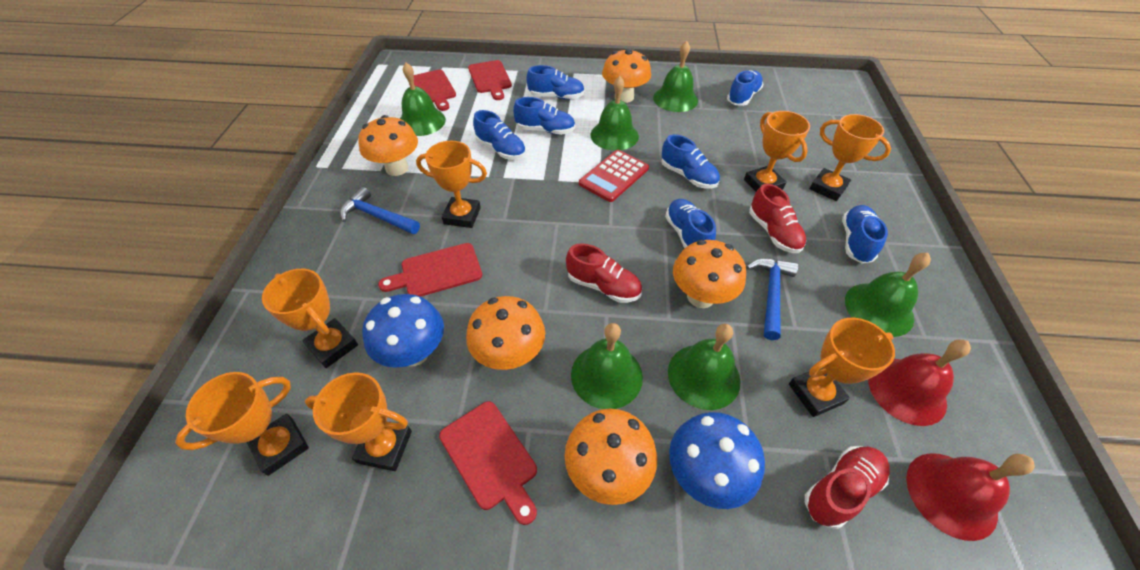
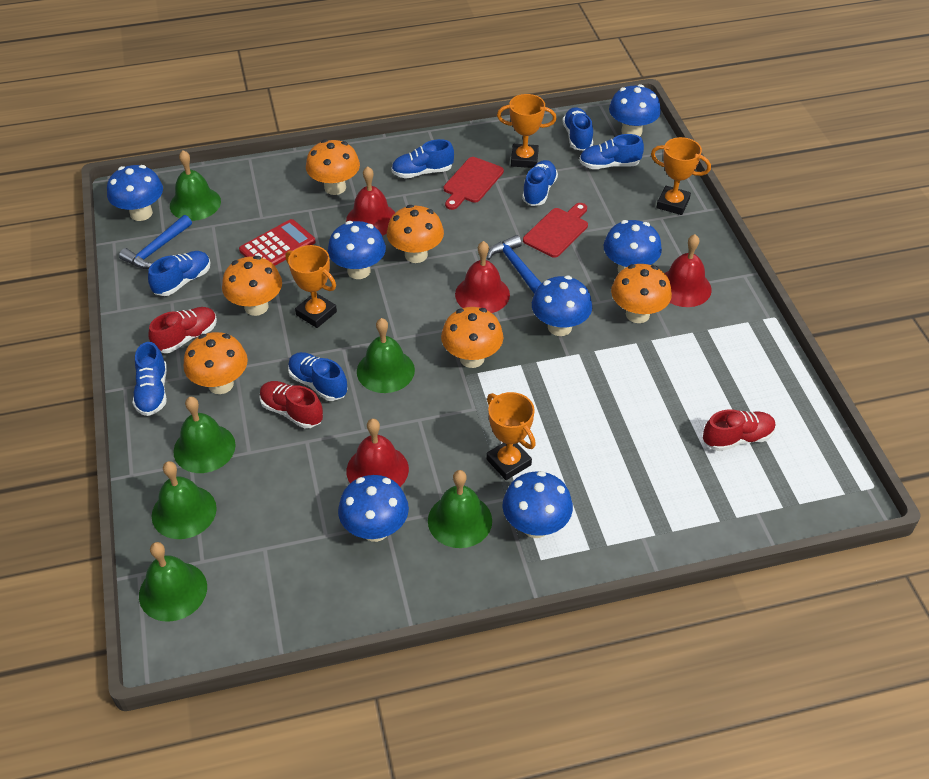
blue mushroom: [362,294,444,368] [669,412,765,509] = 2 -> [107,165,163,221] [328,221,386,279] [338,475,409,542] [503,471,573,538] [532,276,592,336] [604,220,662,273] [609,84,661,136] = 7
orange mushroom: [358,115,418,176] [466,296,545,370] [565,409,657,505] [602,48,651,103] [673,240,746,308] = 5 -> [183,332,248,394] [222,256,282,316] [306,139,360,195] [387,205,444,263] [441,307,503,368] [611,264,672,323] = 6
orange trophy: [175,372,309,476] [262,269,358,368] [305,372,412,471] [416,141,487,228] [744,111,810,192] [789,318,895,417] [810,114,891,201] = 7 -> [285,245,337,328] [486,392,536,480] [497,94,557,168] [651,137,711,215] = 4
red bell: [868,339,971,426] [906,453,1035,541] = 2 -> [346,166,395,236] [346,419,409,487] [455,241,510,313] [664,234,712,307] = 4
red cutting board: [378,243,482,297] [414,70,456,111] [439,401,537,525] [468,60,512,100] = 4 -> [444,157,504,210] [523,203,588,258] = 2

